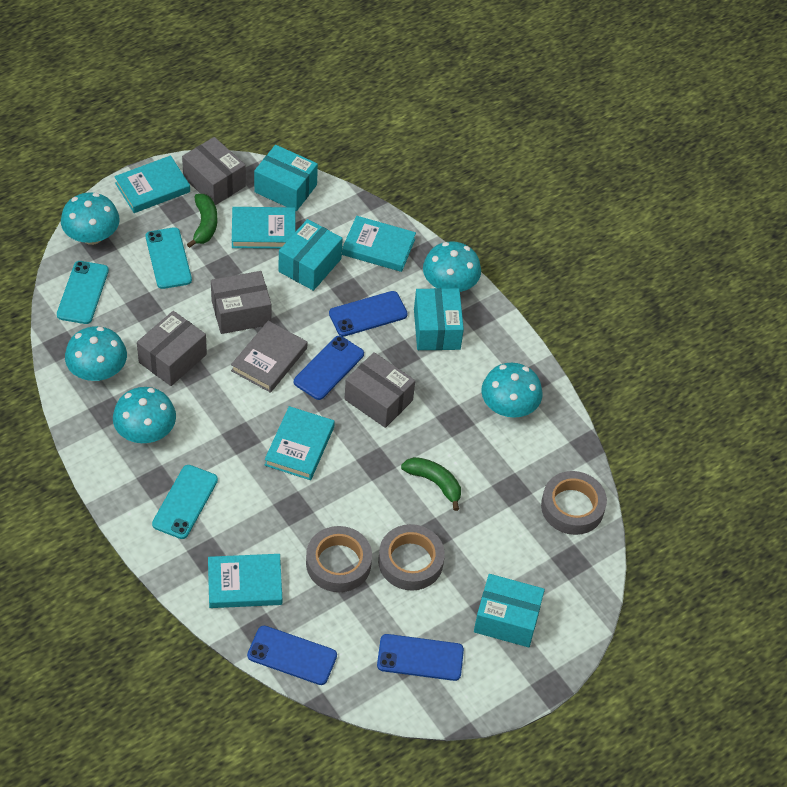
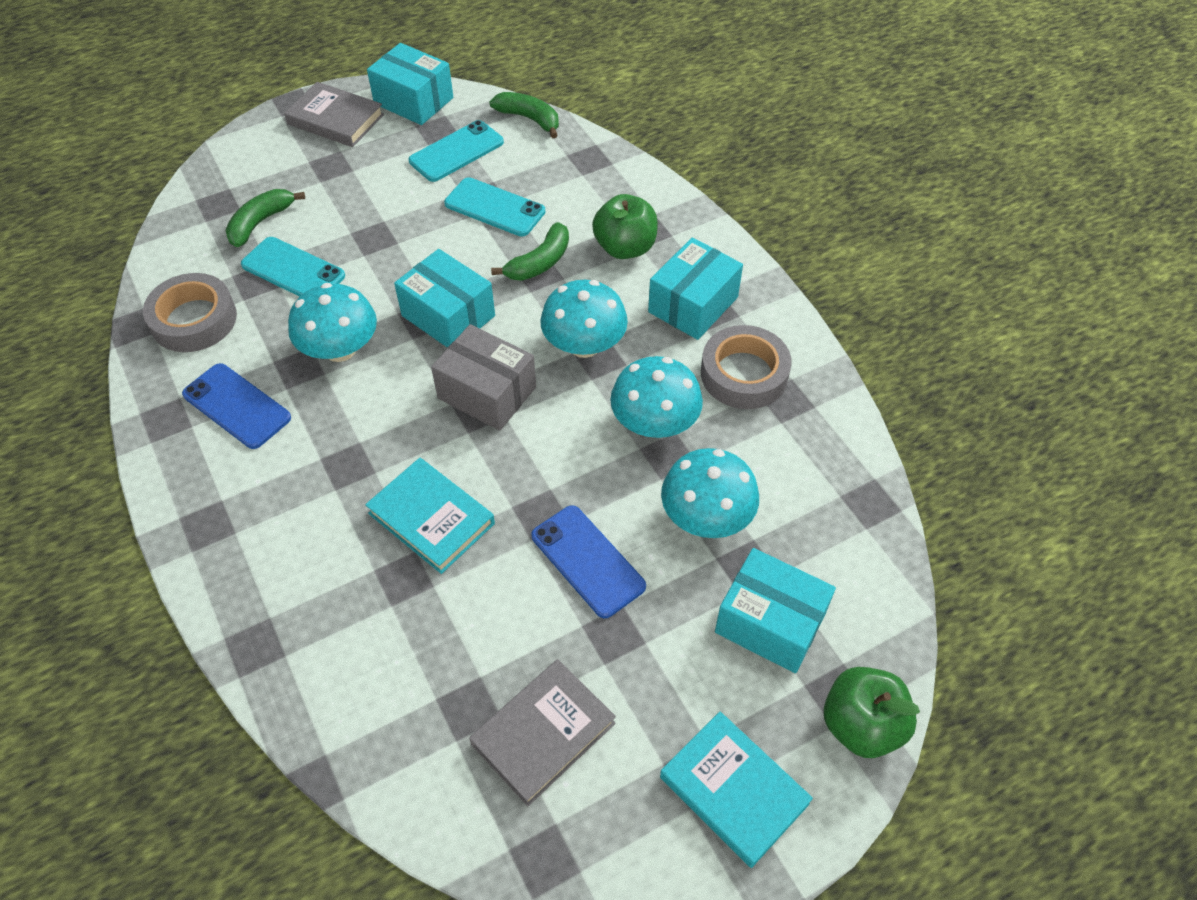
blue phone: [247,626,337,685] [294,336,364,400] [329,291,408,337] [377,634,464,681] = 4 -> [182,363,291,449] [532,505,646,618] = 2
green apple: none = 0 -> [592,194,658,259] [824,667,920,758] = 2
green banana: [187,194,217,248] [401,457,461,511] = 2 -> [226,189,305,247] [489,92,559,138] [491,222,569,281] = 3
grey book: [231,321,307,393] = 1 -> [284,82,384,147] [469,659,616,806] = 2
grey box: [137,311,207,386] [182,137,246,205] [211,271,271,334] [345,352,415,428] = 4 -> [431,324,536,431] = 1
grey tape: [306,526,372,592] [378,524,445,591] [541,471,607,535] = 3 -> [143,273,237,352] [701,325,792,409] = 2
turquoise book: [114,156,190,213] [208,554,282,608] [232,207,295,249] [265,406,335,480] [342,216,416,272] = 5 -> [365,458,495,574] [660,712,813,868] = 2
turquoise mushroom: [61,192,120,245] [65,326,127,381] [113,387,176,443] [423,241,481,292] [481,363,543,418] = 5 -> [288,283,377,362] [540,280,628,358] [610,356,703,438] [661,448,759,538] = 4

